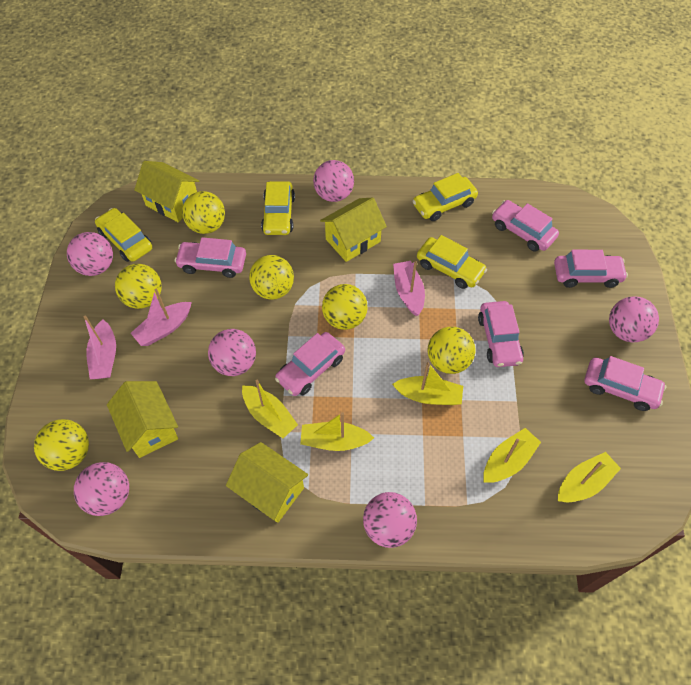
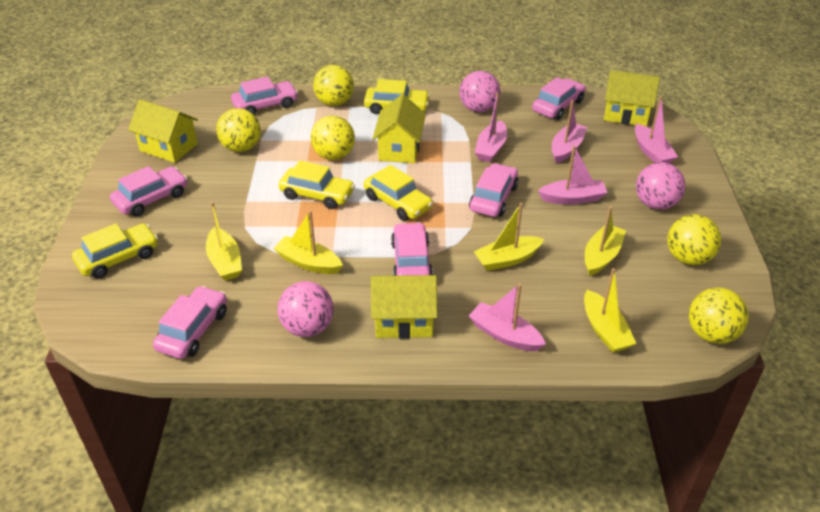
pink ball: [67,232,113,276] [74,462,129,516] [208,329,256,376] [313,160,354,202] [363,492,417,548] [609,296,659,342] = 6 -> [277,281,334,337] [459,71,500,113] [636,162,685,210] = 3
pink boat: [84,316,116,379] [131,289,192,346] [393,261,425,316] = 3 -> [469,283,546,351] [475,93,507,162] [538,145,608,205] [552,100,588,163] [635,96,678,163] = 5
yellow ball: [34,419,89,471] [115,264,162,309] [182,191,225,234] [249,255,294,300] [322,284,368,330] [428,327,475,374] = 6 -> [216,108,261,152] [311,116,355,160] [313,65,354,106] [667,214,721,265] [689,288,749,344] = 5

